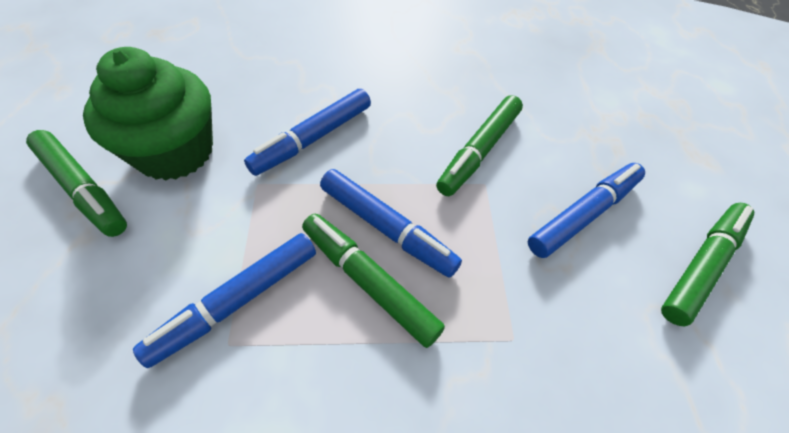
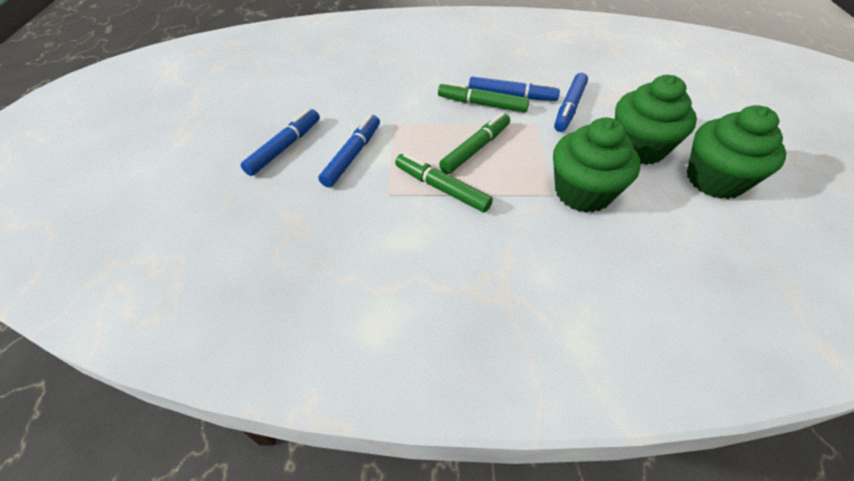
green cupcake: [83,47,213,181] = 1 -> [553,118,641,213] [615,75,697,165] [687,105,786,199] = 3
green marker: [26,130,127,237] [302,214,445,348] [436,95,523,196] [661,203,754,326] = 4 -> [395,153,493,213] [438,82,530,113] [439,113,510,174] = 3

